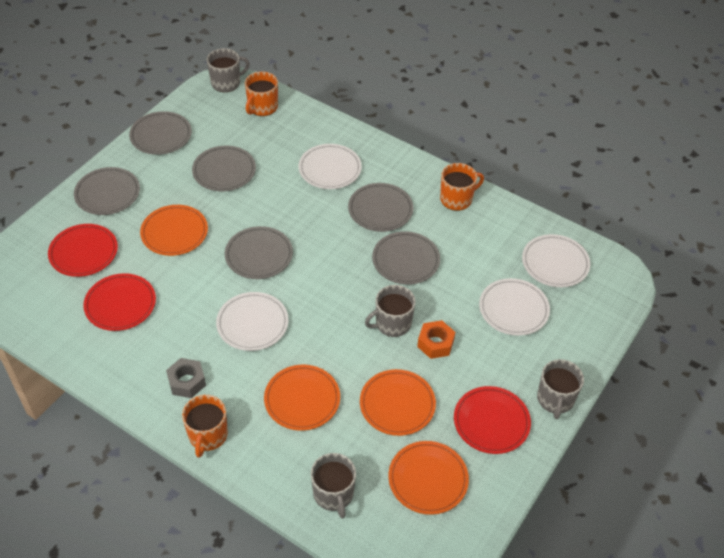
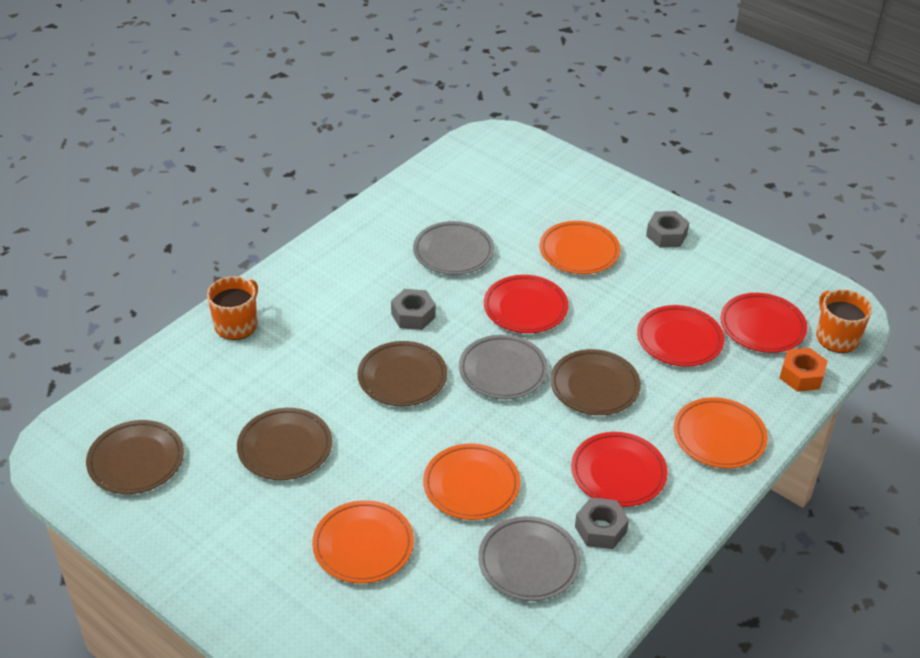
brown plate: none = 0 -> [86,420,184,494] [237,408,332,480] [357,341,447,406] [550,349,641,415] = 4
grey mug: [207,48,250,92] [311,453,356,519] [365,285,415,337] [537,359,584,419] = 4 -> none = 0
grey nut: [166,358,206,398] = 1 -> [391,289,436,330] [575,498,629,549] [646,211,689,248] = 3
grey plate: [74,167,140,215] [129,111,192,155] [192,146,256,192] [225,226,293,279] [348,183,413,232] [372,231,440,285] = 6 -> [413,221,494,275] [459,335,548,399] [478,516,581,601] = 3
orange mug: [182,395,228,458] [245,72,278,116] [440,163,484,211] = 3 -> [207,276,258,340] [816,289,872,353] = 2
red plate: [48,224,118,277] [83,273,156,331] [454,386,531,454] = 3 -> [484,275,568,333] [571,432,668,507] [637,305,724,367] [720,293,807,353] = 4
white plate: [216,292,289,351] [298,144,362,189] [479,278,550,336] [522,234,590,287] = 4 -> none = 0

